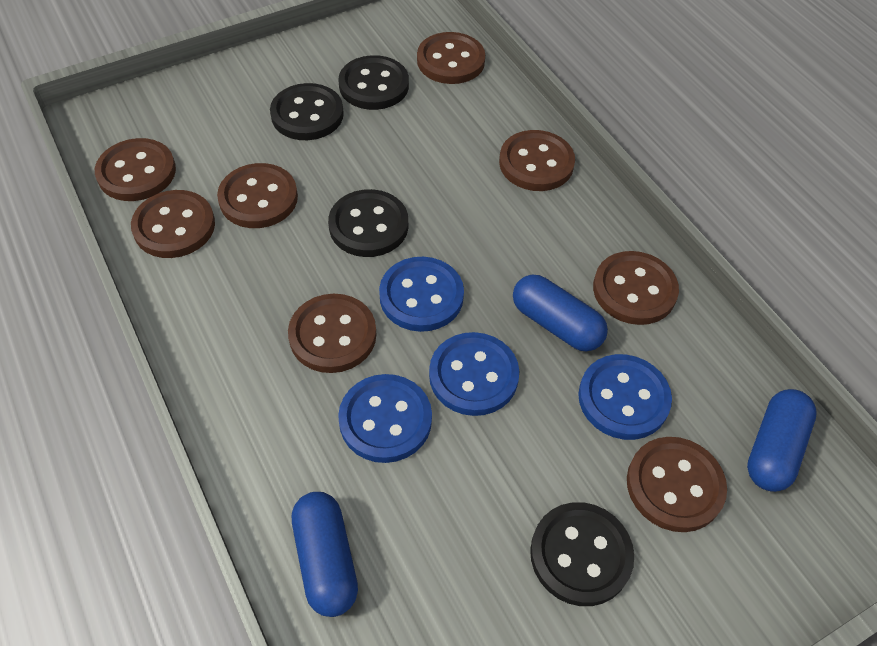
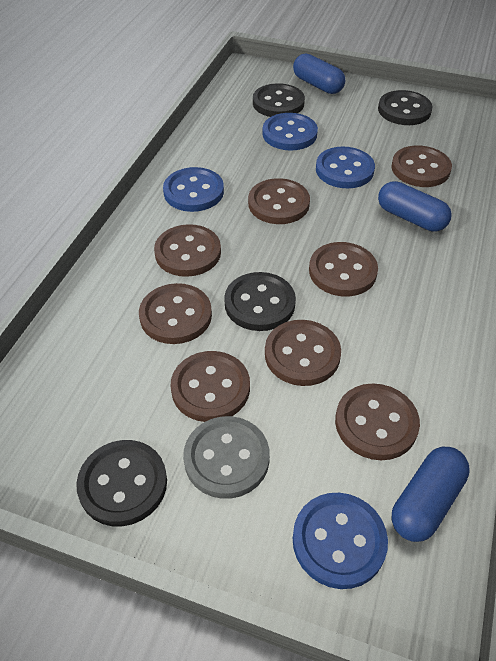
grey button: none = 0 -> [183,416,270,499] = 1

